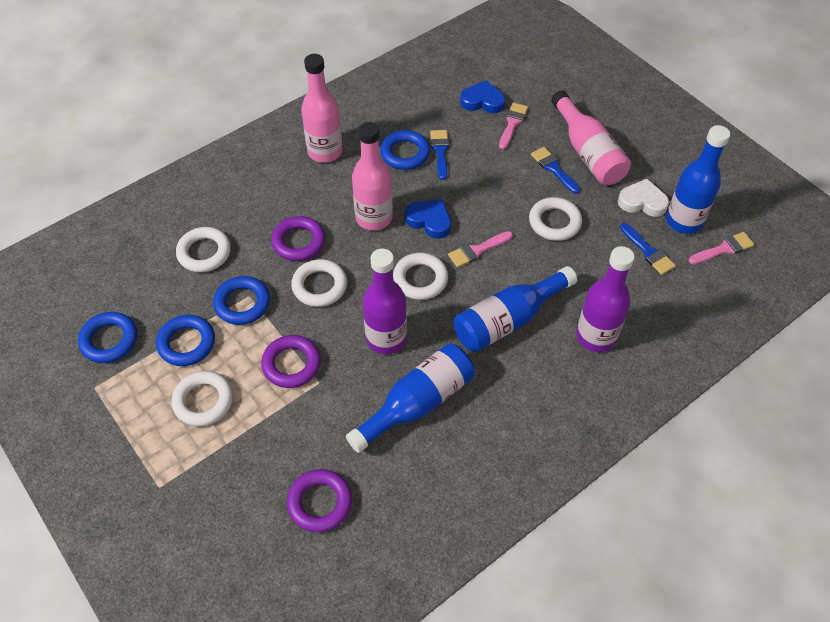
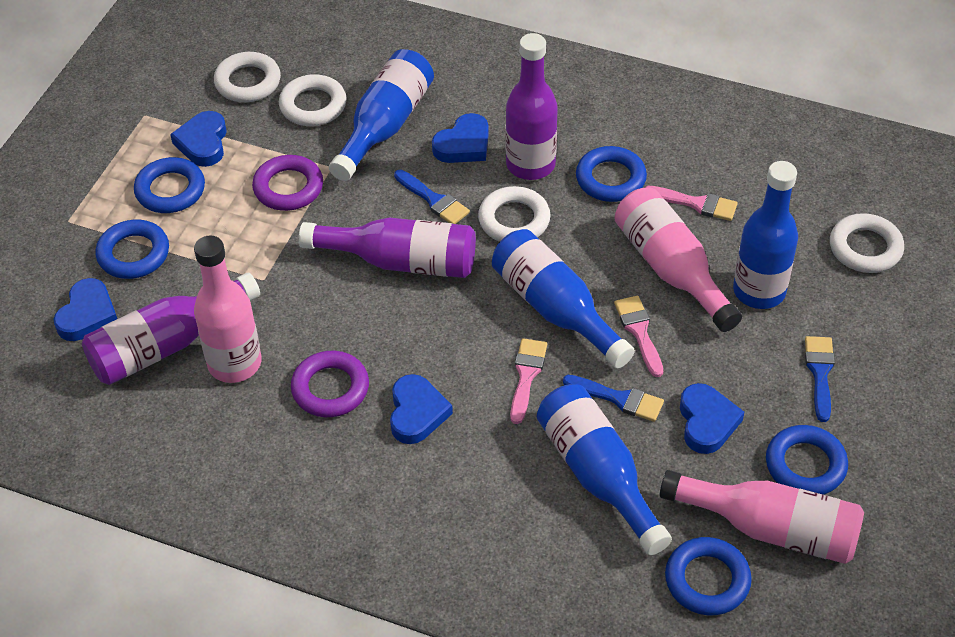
blue bottle: [346,344,475,453] [454,266,577,352] [666,125,730,234] = 3 -> [329,49,434,181] [492,229,635,368] [537,384,672,555] [733,161,798,309] = 4
blue heart: [405,199,451,239] [460,80,505,113] = 2 -> [53,278,117,341] [170,111,227,167] [390,374,453,444] [432,113,489,163] [680,383,744,454] = 5
blue ring: [78,312,137,363] [156,315,215,366] [213,276,270,325] [380,130,430,170] = 4 -> [95,220,169,279] [134,157,205,213] [576,146,647,202] [665,537,752,615] [766,425,848,495] = 5
purple bottle: [363,249,407,354] [576,246,634,352] = 2 -> [82,273,260,385] [299,217,476,278] [506,33,558,180] = 3
purple ring: [261,335,321,388] [271,216,325,261] [287,469,352,532] = 3 -> [252,155,323,211] [291,351,369,417] = 2
white heart: [618,179,669,217] = 1 -> none = 0
white ring: [172,371,233,427] [176,227,231,272] [291,259,347,307] [393,253,448,300] [529,197,582,241] = 5 -> [214,52,281,102] [279,74,347,126] [478,186,551,242] [830,213,904,273] = 4

